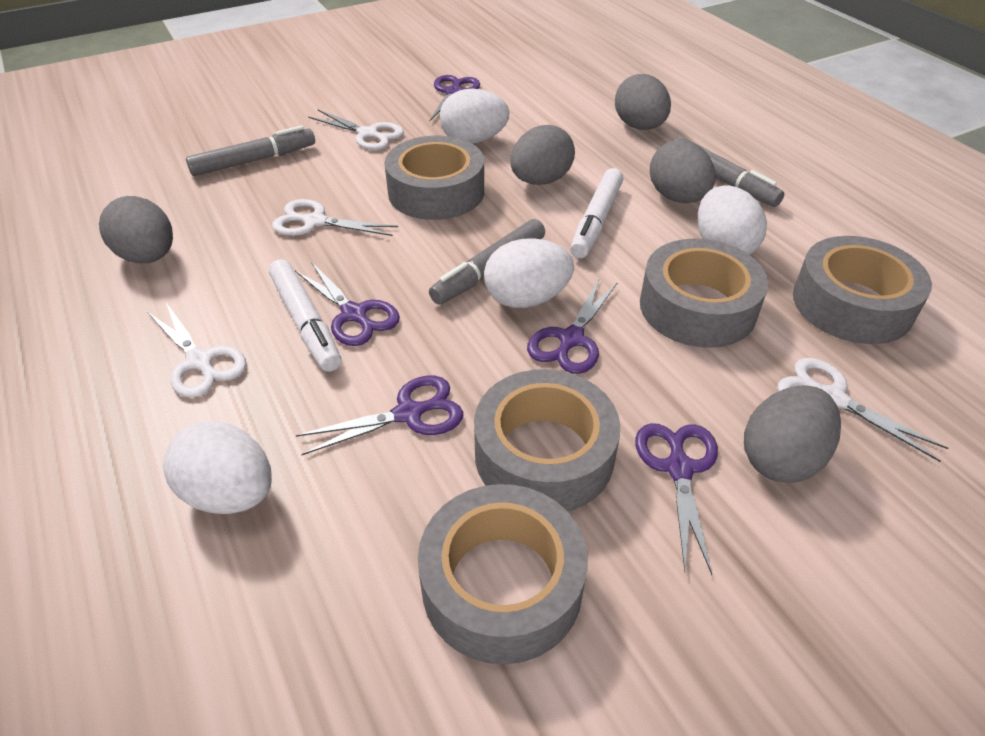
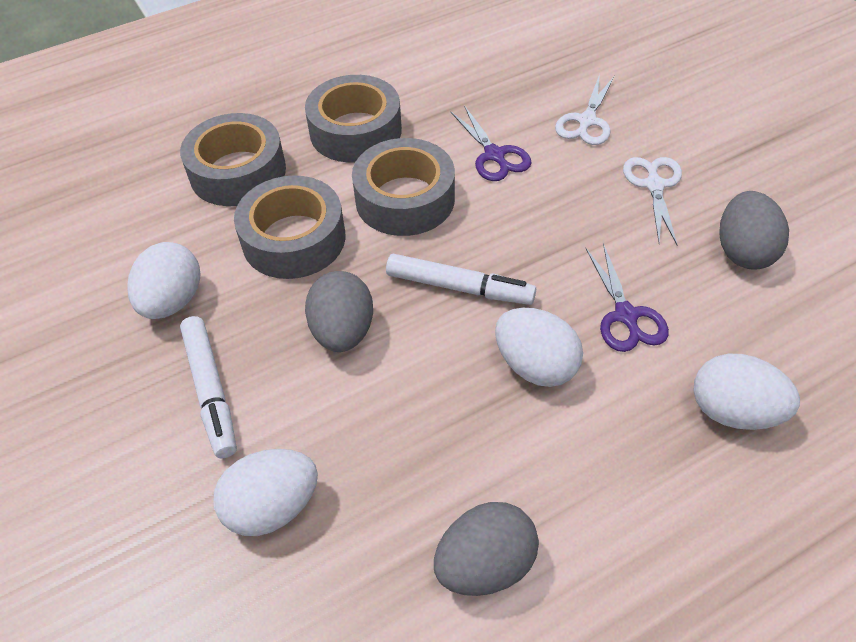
grey egg: [99,196,173,263] [510,125,575,185] [615,74,671,130] [650,140,716,203] [744,385,841,483] = 5 -> [305,271,373,352] [434,502,539,596] [720,191,789,270] = 3
grey marker: [186,125,315,176] [429,219,545,305] [674,137,784,207] = 3 -> none = 0
grey tape: [384,136,484,220] [418,484,588,664] [474,369,620,511] [640,239,768,348] [793,236,932,344] = 5 -> [180,113,286,206] [234,175,346,279] [305,75,402,163] [352,138,455,236] = 4
purple scissors: [295,262,400,346] [296,375,463,455] [429,75,480,122] [527,279,618,374] [635,423,718,575] = 5 -> [450,105,532,181] [585,243,669,352] = 2
white scissors: [147,303,247,398] [272,199,398,236] [308,110,404,150] [777,358,948,462] = 4 -> [555,74,615,145] [623,157,682,245] = 2

